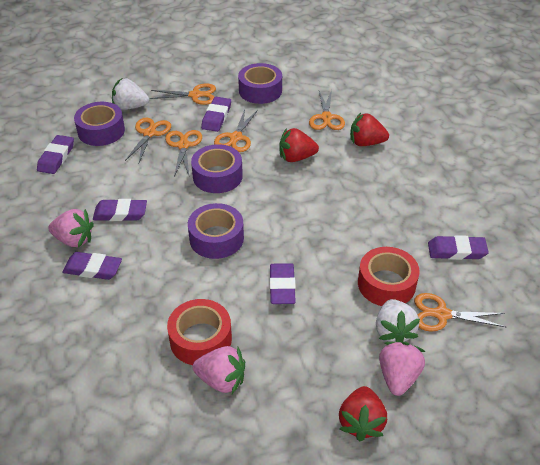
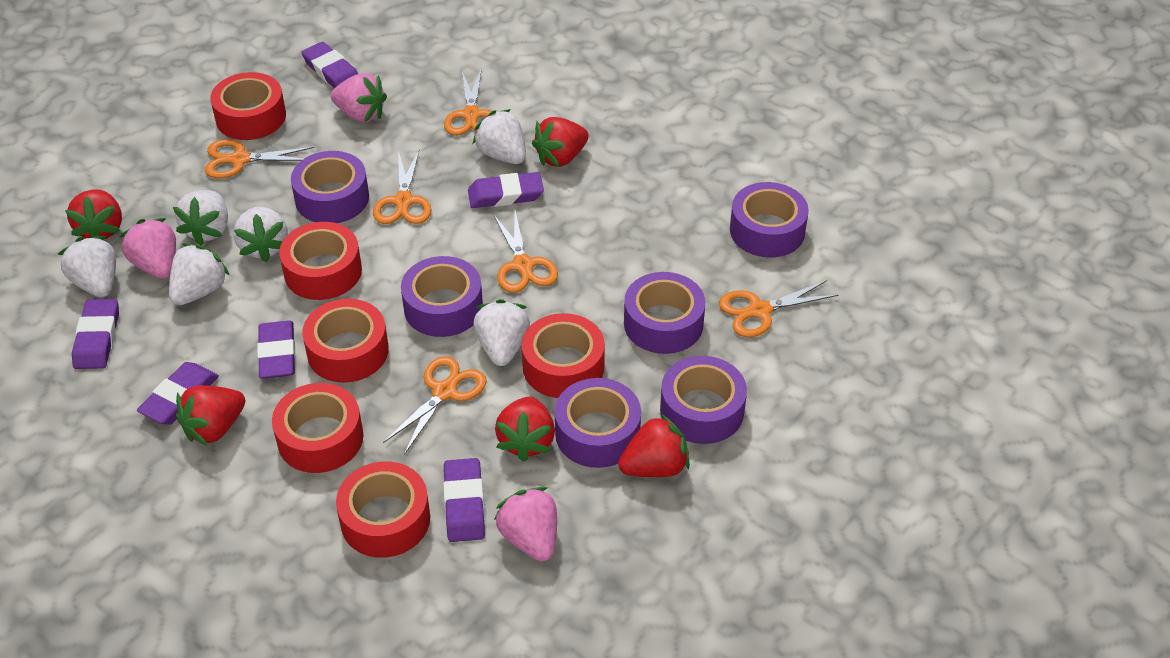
purple tape: [74,102,125,146] [188,203,244,259] [191,144,243,193] [238,63,282,104] = 4 -> [291,151,369,223] [401,256,483,337] [555,378,641,468] [624,272,705,354] [660,356,747,444] [730,182,809,258] = 6
red strawberry: [279,128,319,162] [339,386,387,441] [350,113,389,146] = 3 -> [65,189,122,239] [176,385,245,446] [495,397,555,462] [532,117,589,167] [618,414,690,477] = 5
red tape: [167,299,232,365] [358,247,420,306] = 2 -> [210,72,286,140] [272,383,363,473] [279,222,362,300] [302,299,389,383] [336,461,430,558] [522,313,605,398] = 6
white strawberry: [112,78,149,110] [376,299,420,342] = 2 -> [58,236,116,297] [169,244,230,305] [173,190,228,245] [233,207,288,262] [472,109,526,164] [473,299,530,366] = 6

